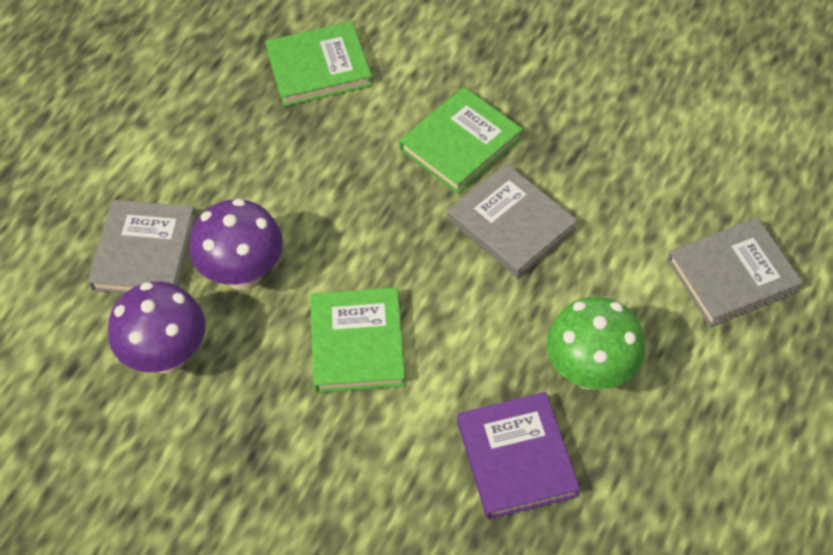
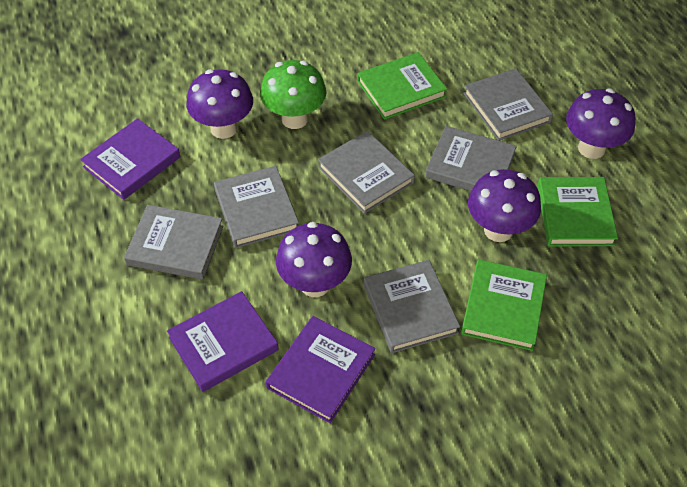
grey book: [88,200,196,294] [448,163,578,278] [668,217,804,327] = 3 -> [124,205,224,280] [214,166,299,248] [318,131,415,214] [363,260,460,353] [425,126,517,191] [463,68,553,141] = 6
purple book: [457,392,580,520] = 1 -> [80,118,181,200] [167,291,279,392] [266,316,375,423] = 3
purple mushroom: [108,281,206,374] [189,199,283,290] = 2 -> [186,69,253,139] [276,222,352,297] [468,169,541,242] [566,88,635,159] = 4

